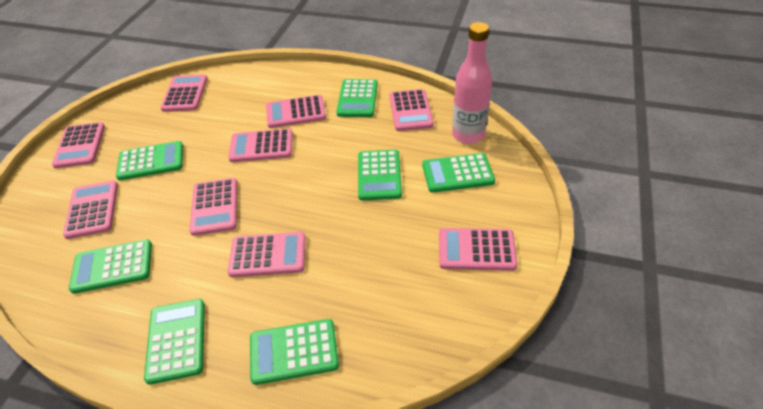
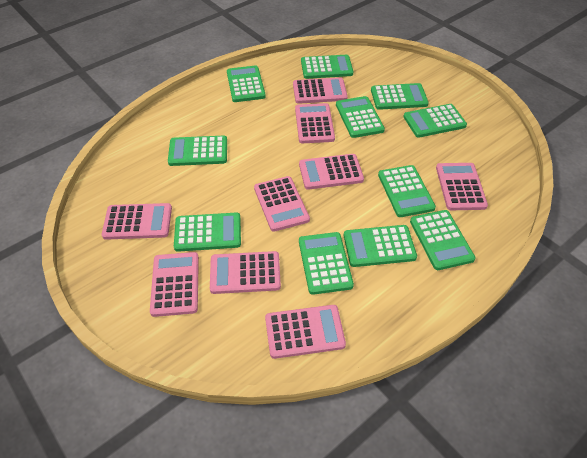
green calculator: [69,240,152,294] [116,141,183,181] [144,299,205,385] [250,319,339,385] [336,79,378,117] [358,150,402,201] [422,153,495,193] = 7 -> [168,136,227,166] [174,212,241,252] [227,65,266,102] [299,232,354,295] [301,55,353,79] [336,96,385,138] [344,225,417,267] [371,83,429,110] [378,165,436,217] [403,104,467,138] [410,210,476,270] = 11
pink bottle: [452,22,492,144] = 1 -> none = 0

